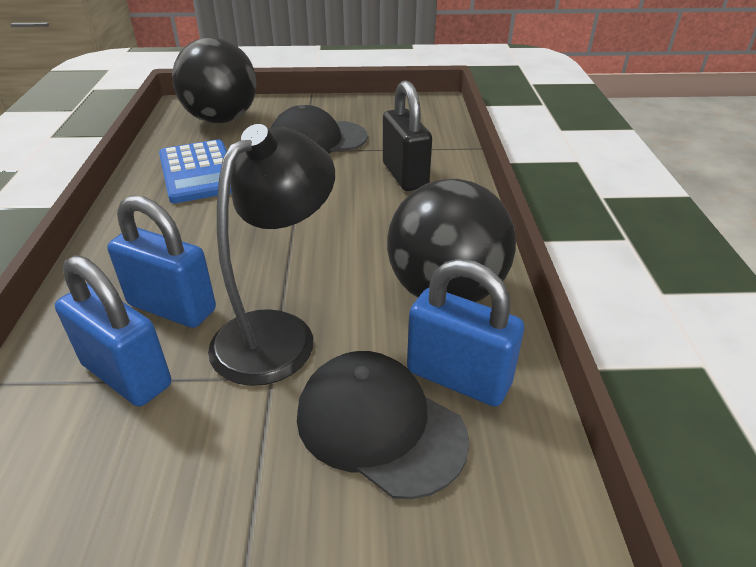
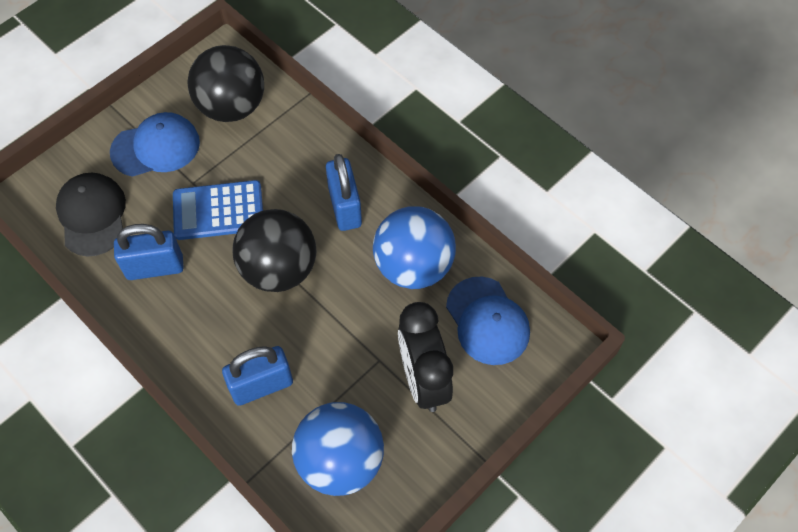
black cap: [271,105,368,154] [297,351,469,499] = 2 -> [56,173,126,257] = 1
black clock: none = 0 -> [398,302,453,412] = 1
black lamp: [208,124,335,386] = 1 -> none = 0
black padlock: [383,80,432,191] = 1 -> none = 0
blue ball: none = 0 -> [292,402,384,496] [373,206,456,289] = 2
blue cap: none = 0 -> [110,112,200,177] [446,277,530,365] = 2

